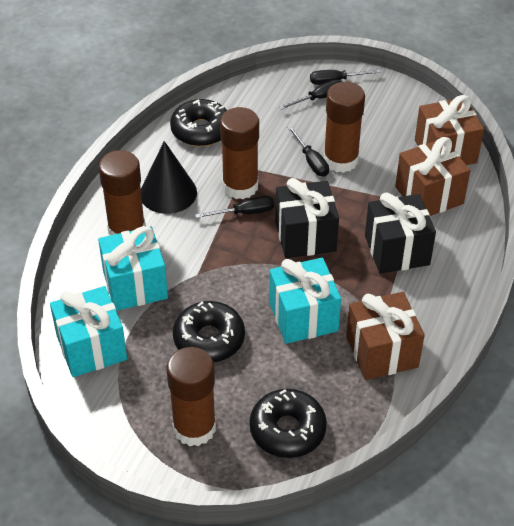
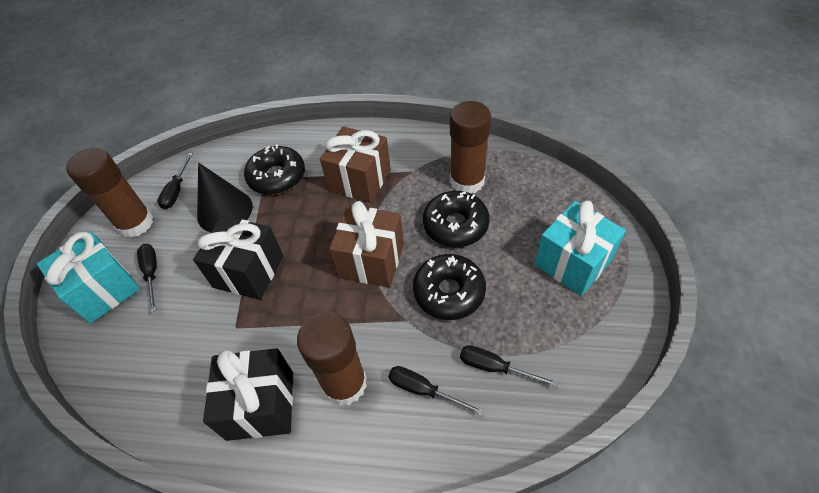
brown gift: [346,292,425,380] [395,137,471,216] [415,95,484,165] = 3 -> [320,126,391,203] [329,201,404,288] = 2
brown glue stick: [99,150,145,235] [166,347,216,446] [220,107,259,199] [324,82,365,173] = 4 -> [66,148,153,238] [297,312,367,406] [450,101,491,193] = 3
turquoise gift: [50,286,127,377] [98,226,168,311] [269,258,341,344] = 3 -> [37,231,140,323] [534,201,626,296] = 2

